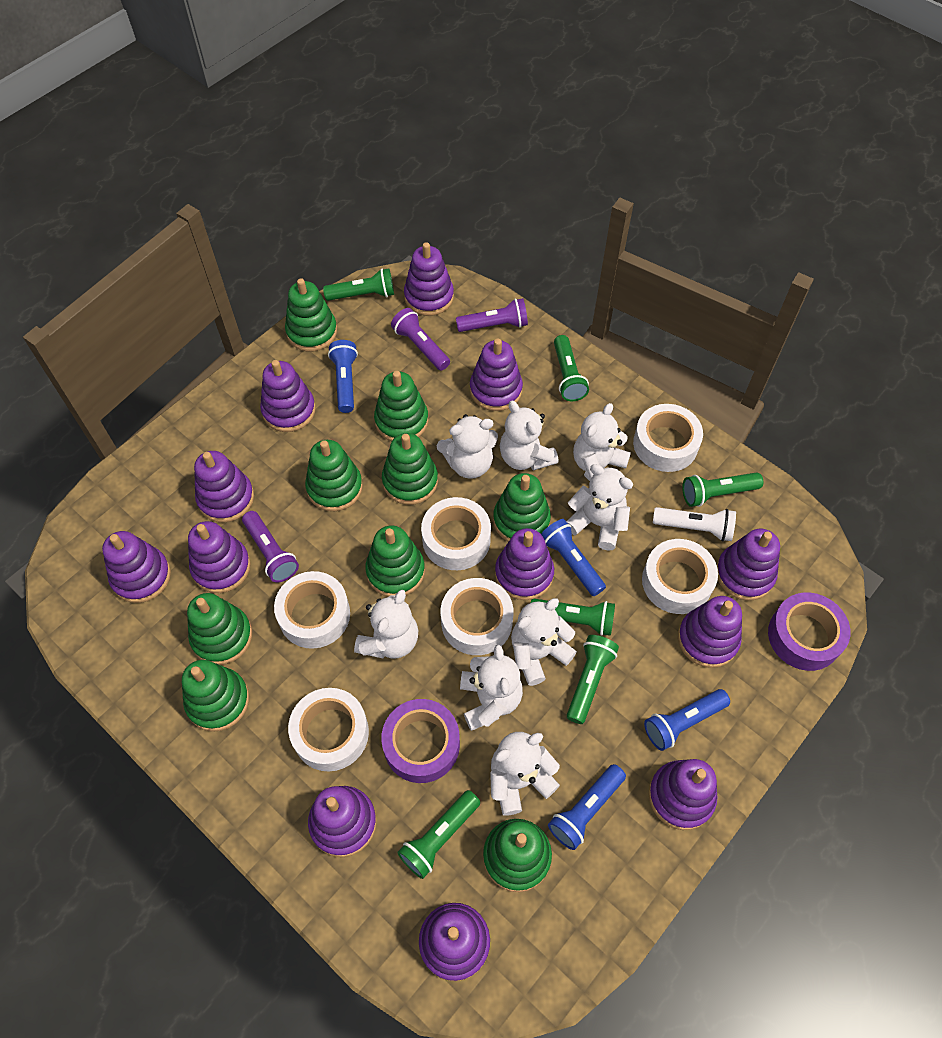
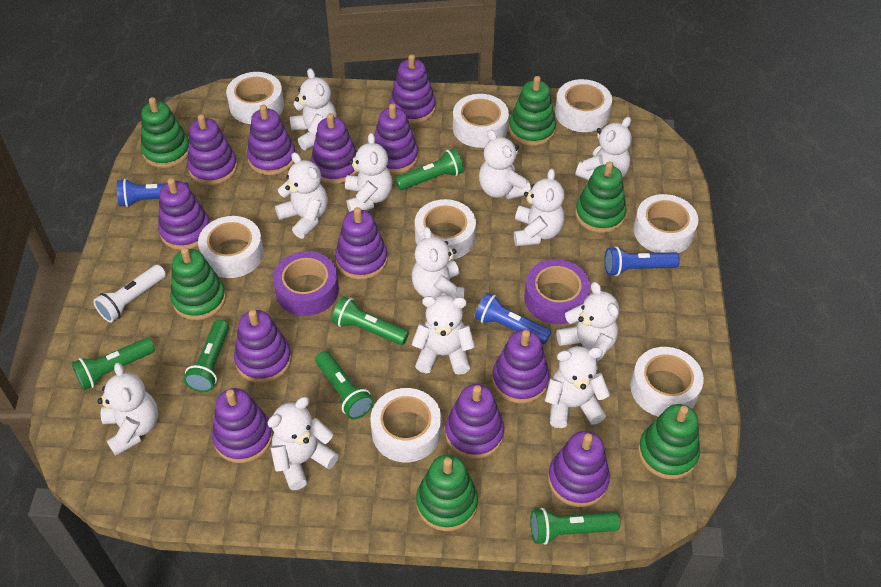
blue flashlight: [328,340,358,413] [541,519,606,596] [548,764,626,850] [644,689,730,751] = 4 -> [117,179,189,207] [475,293,551,344] [604,246,680,276] = 3
green stacking toy: [182,660,249,732] [187,593,252,665] [285,278,337,352] [305,440,363,511] [365,525,425,597] [374,371,429,441] [382,433,438,505] [483,819,552,892] [493,473,551,542] = 9 -> [141,97,189,168] [170,247,226,320] [416,454,478,531] [509,76,556,146] [575,161,626,233] [638,404,700,479] = 6
purple flashlight: [242,511,299,582] [391,308,450,371] [456,298,528,332] = 3 -> none = 0
white tape: [274,571,350,649] [288,688,369,772] [421,497,491,570] [440,578,513,655] [633,404,703,472] [642,539,718,614] = 6 -> [198,216,264,278] [226,72,284,124] [371,388,441,462] [415,199,476,260] [453,94,509,148] [555,79,612,132] [631,347,704,417] [633,194,698,253] = 8
white teddy bear: [354,590,418,659] [437,414,498,479] [460,645,523,731] [490,732,560,816] [500,401,559,471] [511,598,577,686] [566,464,633,551] [573,403,631,481] = 8 -> [98,363,158,456] [268,397,339,490] [275,152,328,239] [290,68,337,150] [345,133,393,212] [412,227,464,299] [412,295,475,375] [479,130,531,199] [514,169,565,246] [545,346,610,428] [556,282,619,362] [575,117,632,180] = 12

